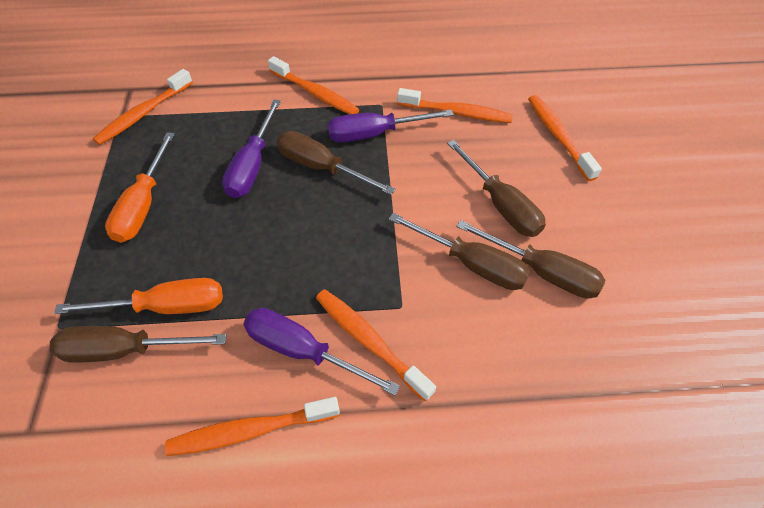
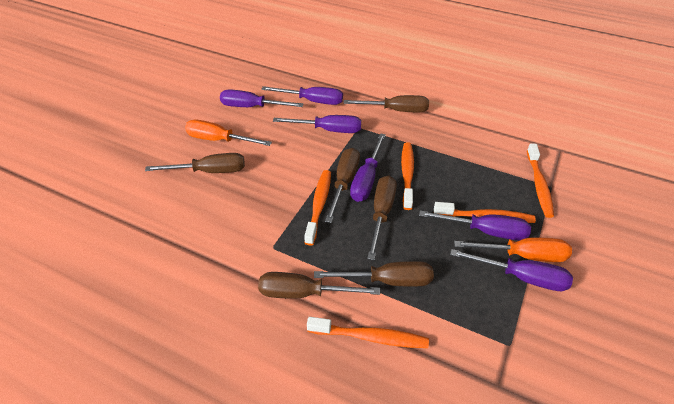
brown screwdriver: [50,326,226,363] [277,131,396,195] [389,213,530,290] [447,140,546,237] [456,220,605,299] = 5 -> [145,153,245,173] [258,272,380,299] [314,261,434,287] [325,148,360,223] [344,95,429,112] [367,175,397,260] = 6
orange toothbrush: [93,69,193,145] [165,397,340,456] [268,56,359,114] [316,289,436,402] [397,88,513,123] [528,95,602,181] = 6 -> [304,170,331,246] [307,317,429,348] [401,142,414,210] [434,202,536,223] [527,143,554,218] = 5
purple screwdriver: [222,99,281,198] [243,308,400,396] [328,110,454,142] = 3 -> [220,89,303,107] [261,86,343,105] [273,115,361,133] [350,133,386,202] [419,211,531,240] [450,249,573,291] = 6

